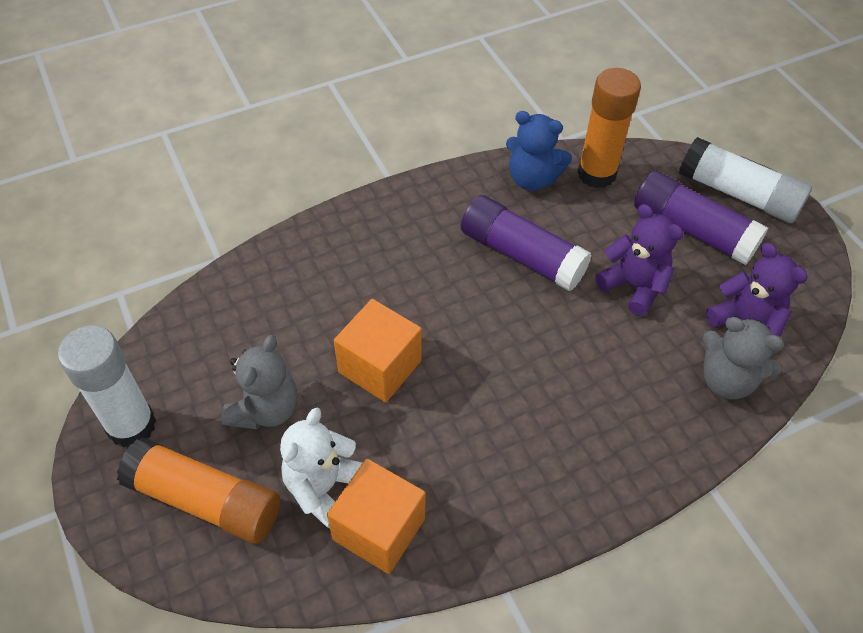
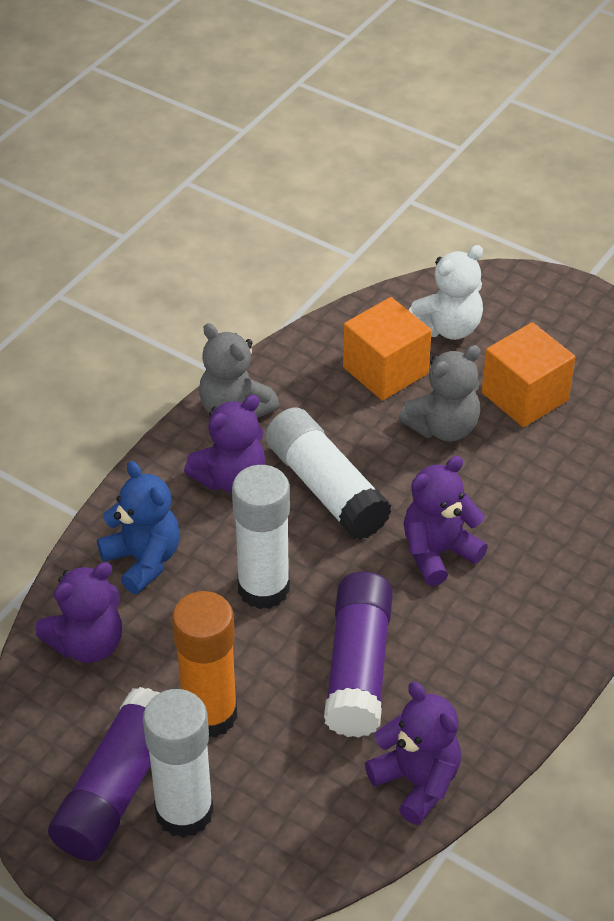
orange glue stick: [117,437,280,544] [577,68,641,188] = 2 -> [172,591,237,738] = 1
purple teddy bear: [595,204,684,316] [706,243,808,336] = 2 -> [36,562,122,663] [184,395,266,493] [365,682,461,825] [404,456,488,586] = 4
white glue stick: [58,325,156,447] [679,137,812,223] = 2 -> [143,689,214,838] [232,465,290,609] [266,407,392,540] = 3

